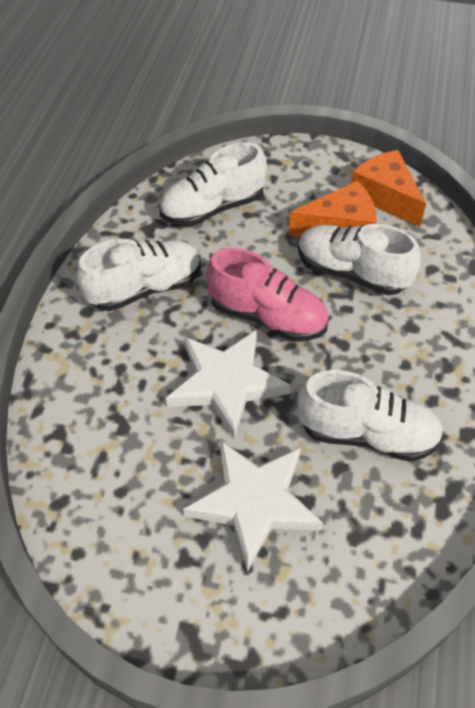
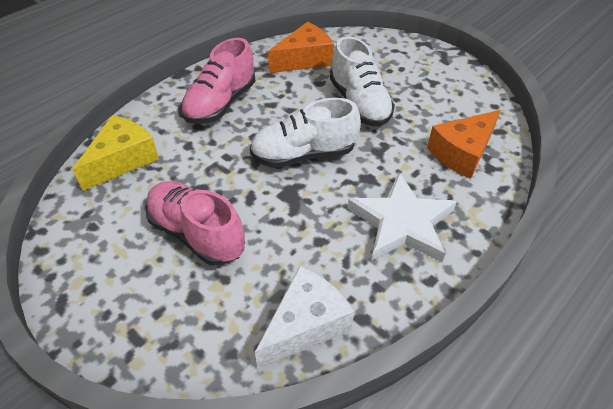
pink shoe: [206,248,329,342] = 1 -> [145,181,245,266] [181,38,256,124] = 2
white cheese: none = 0 -> [255,266,354,369] = 1
white shoe: [77,239,201,311] [159,142,267,227] [297,370,443,462] [298,224,421,295] = 4 -> [250,98,361,168] [330,36,395,126] = 2
white star: [166,330,291,439] [183,440,323,572] = 2 -> [348,172,457,262] = 1
yellow cheese: none = 0 -> [72,115,159,191] = 1

